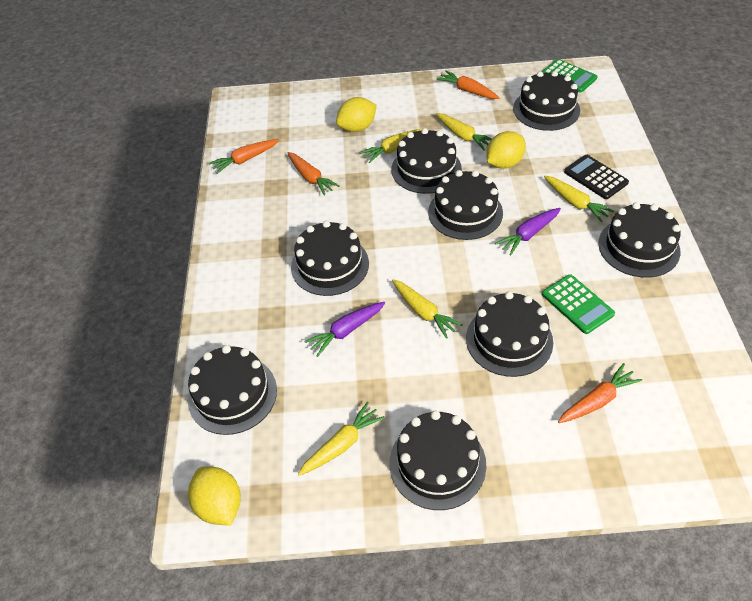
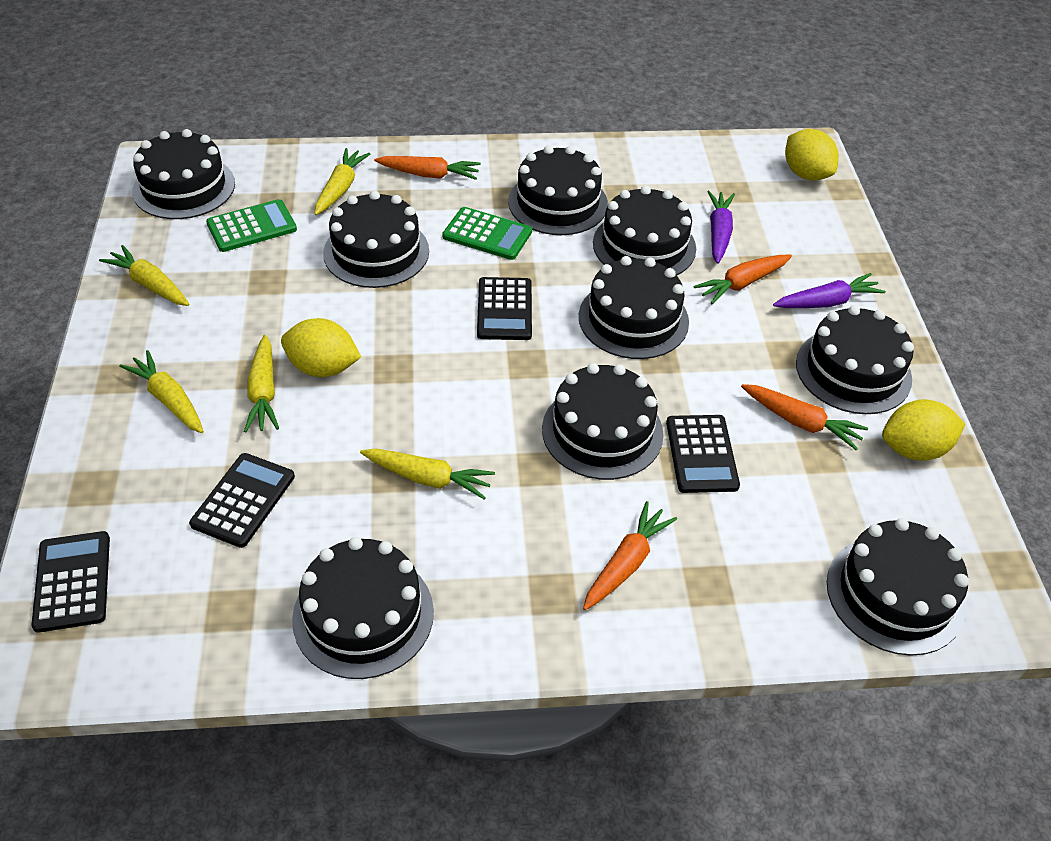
black cake: [188,345,277,435] [291,221,369,296] [389,410,487,510] [391,128,462,194] [428,170,503,240] [466,291,553,377] [513,71,580,131] [598,202,681,278] = 8 -> [132,129,235,219] [292,537,434,679] [323,191,429,288] [508,145,608,235] [542,363,664,480] [579,256,689,359] [593,186,696,275] [796,305,914,414] [827,518,969,656] = 9
black calculator: [564,155,629,199] = 1 -> [31,531,110,633] [189,453,295,548] [477,277,532,340] [666,415,740,493] = 4

